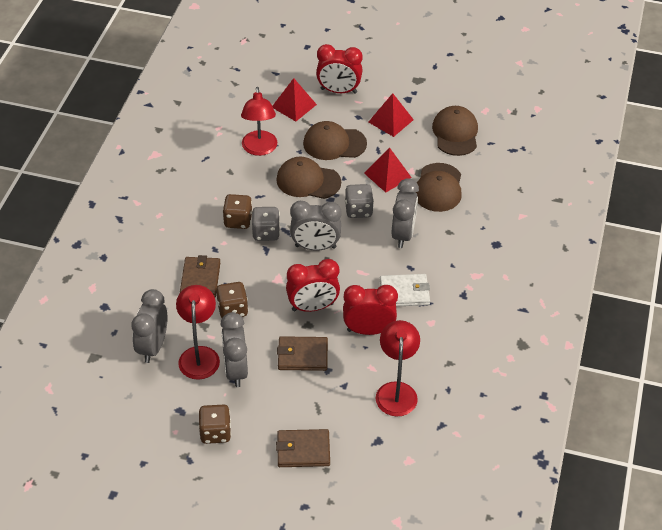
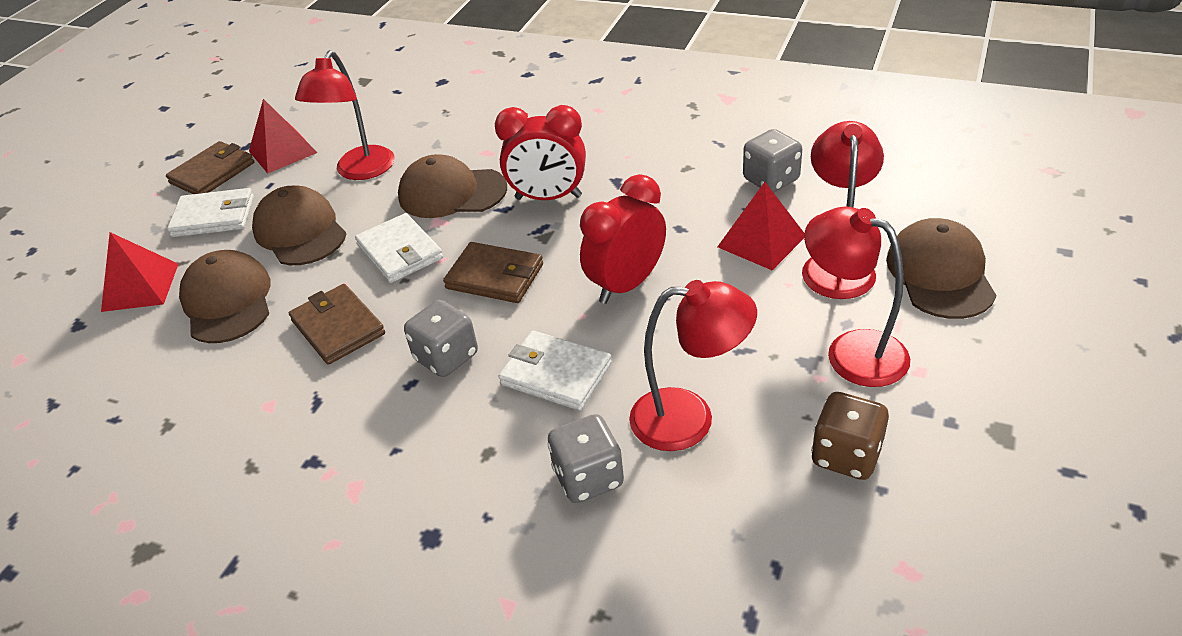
brown dice: [199,404,231,444] [216,282,248,318] [223,194,252,229] = 3 -> [811,392,889,480] = 1
grey clock: [131,289,168,363] [220,312,248,387] [290,201,342,251] [392,178,419,248] = 4 -> none = 0
grey dice: [252,207,280,241] [345,184,374,218] = 2 -> [404,300,478,377] [547,414,624,503] [743,129,802,193] = 3
red clock: [286,259,340,312] [316,44,363,94] [343,285,398,335] = 3 -> [495,105,586,200] [580,174,666,304] = 2
red lamp: [176,285,220,380] [241,87,277,156] [376,320,420,417] = 3 -> [295,50,395,180] [629,280,757,451] [802,121,884,299] [804,206,910,387] = 4
white wallet: [380,274,430,307] = 1 -> [167,188,254,237] [355,213,443,283] [499,331,612,411] = 3

